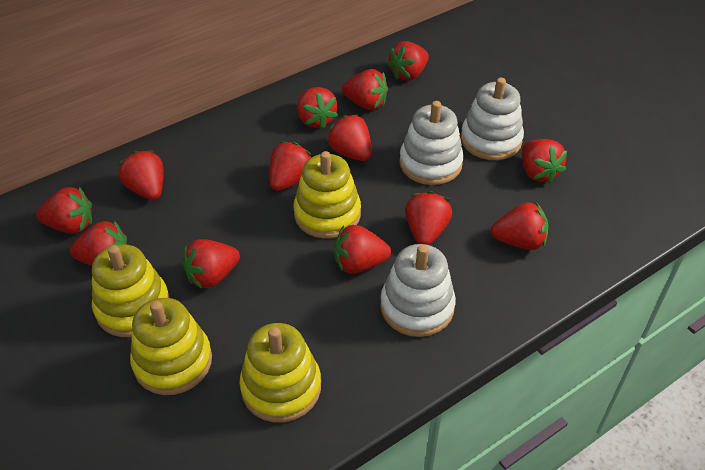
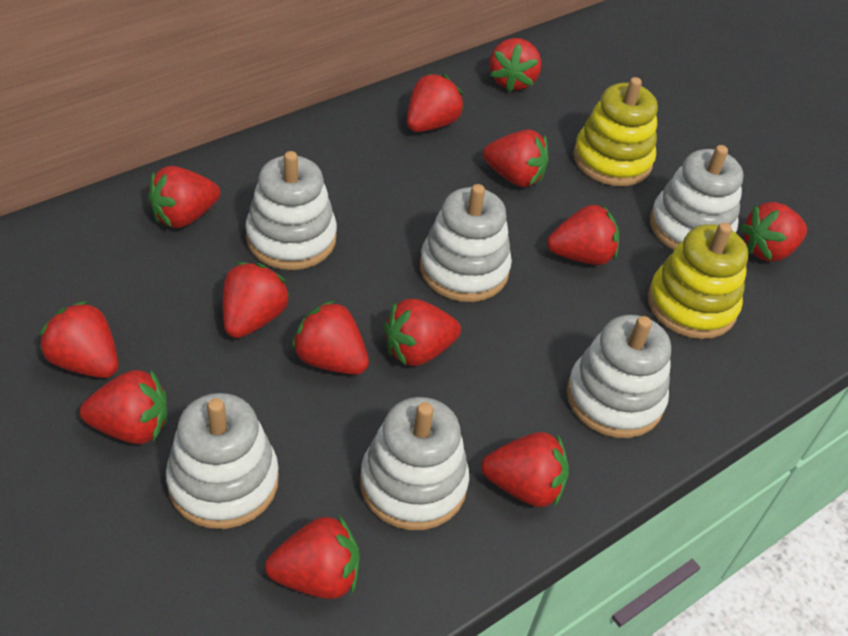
white stacking toy: [380,244,456,337] [399,101,464,185] [461,78,524,160] = 3 -> [166,393,279,529] [245,151,337,270] [360,397,469,530] [420,184,512,302] [567,315,671,438] [650,145,743,250] = 6
yellow stacking toy: [92,244,170,337] [130,298,212,395] [239,323,321,423] [293,151,361,239] = 4 -> [573,77,658,186] [648,222,748,339] = 2

